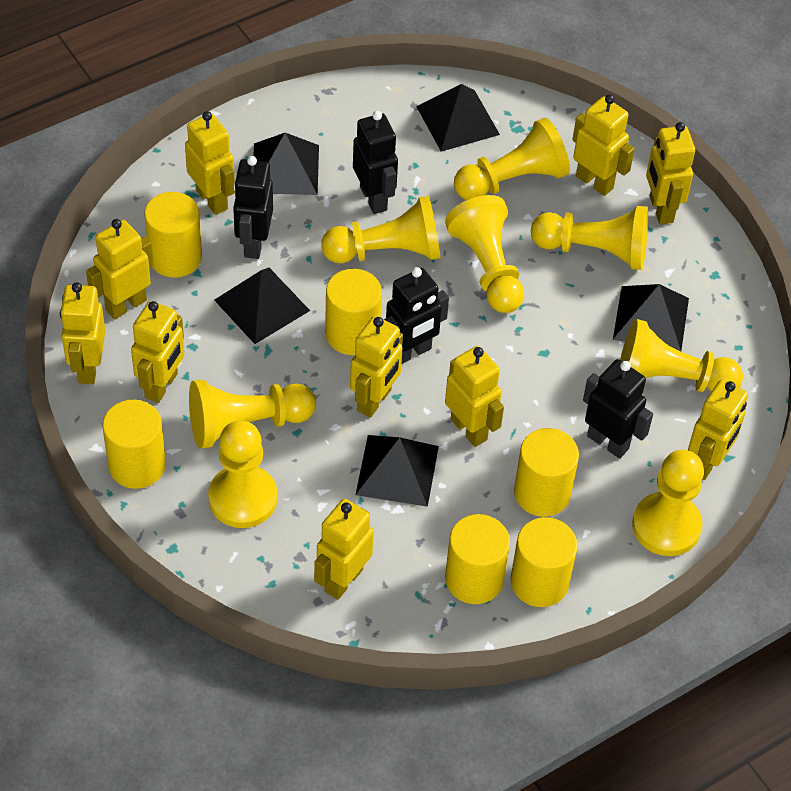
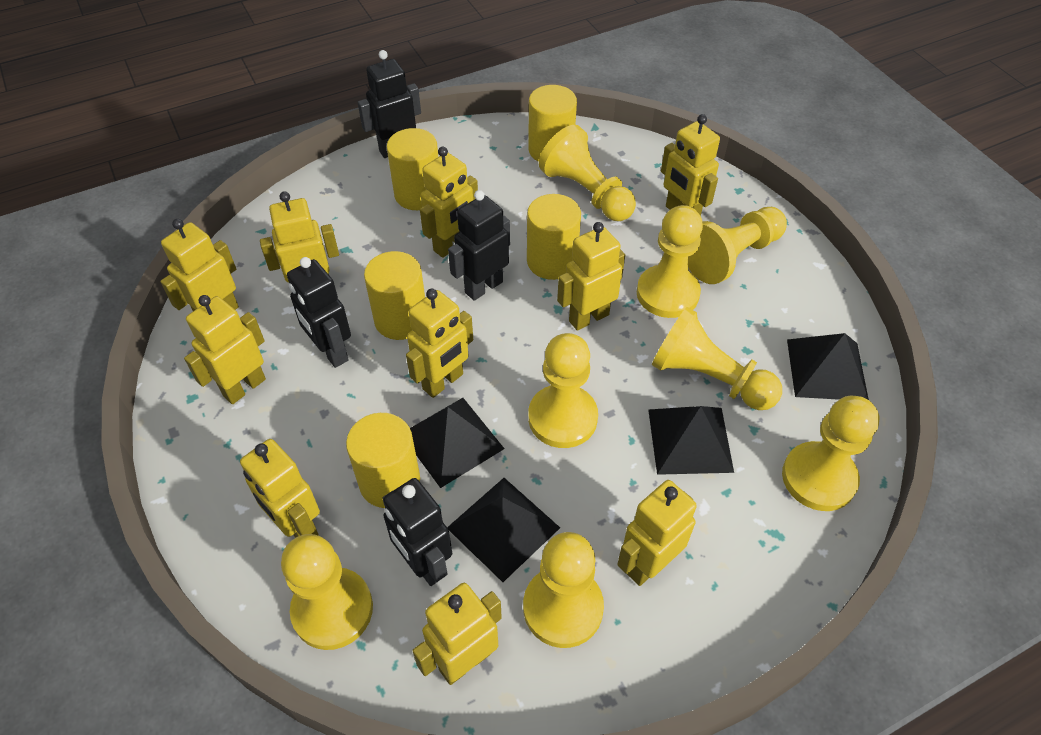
black pyramid: [214,268,310,344] [253,133,319,195] [355,435,439,507] [416,84,500,152] [613,284,689,351] = 5 -> [410,398,504,488] [447,478,560,582] [648,406,734,475] [787,333,869,400] = 4
yellow cylinder: [103,400,166,489] [144,192,202,278] [325,269,382,355] [445,514,510,604] [511,517,578,607] [514,428,579,517] = 6 -> [346,413,420,508] [364,251,425,340] [387,128,438,210] [527,194,581,280] [528,85,577,162] = 5

